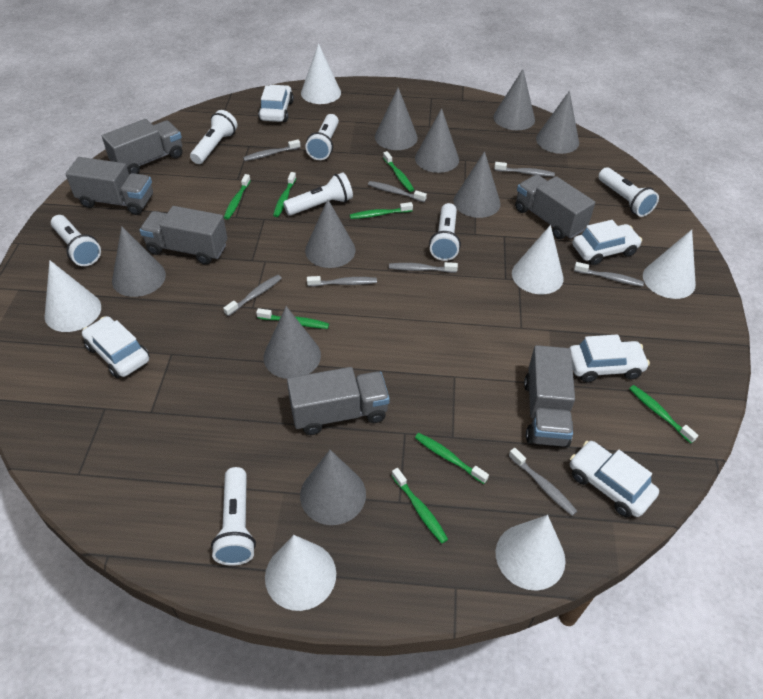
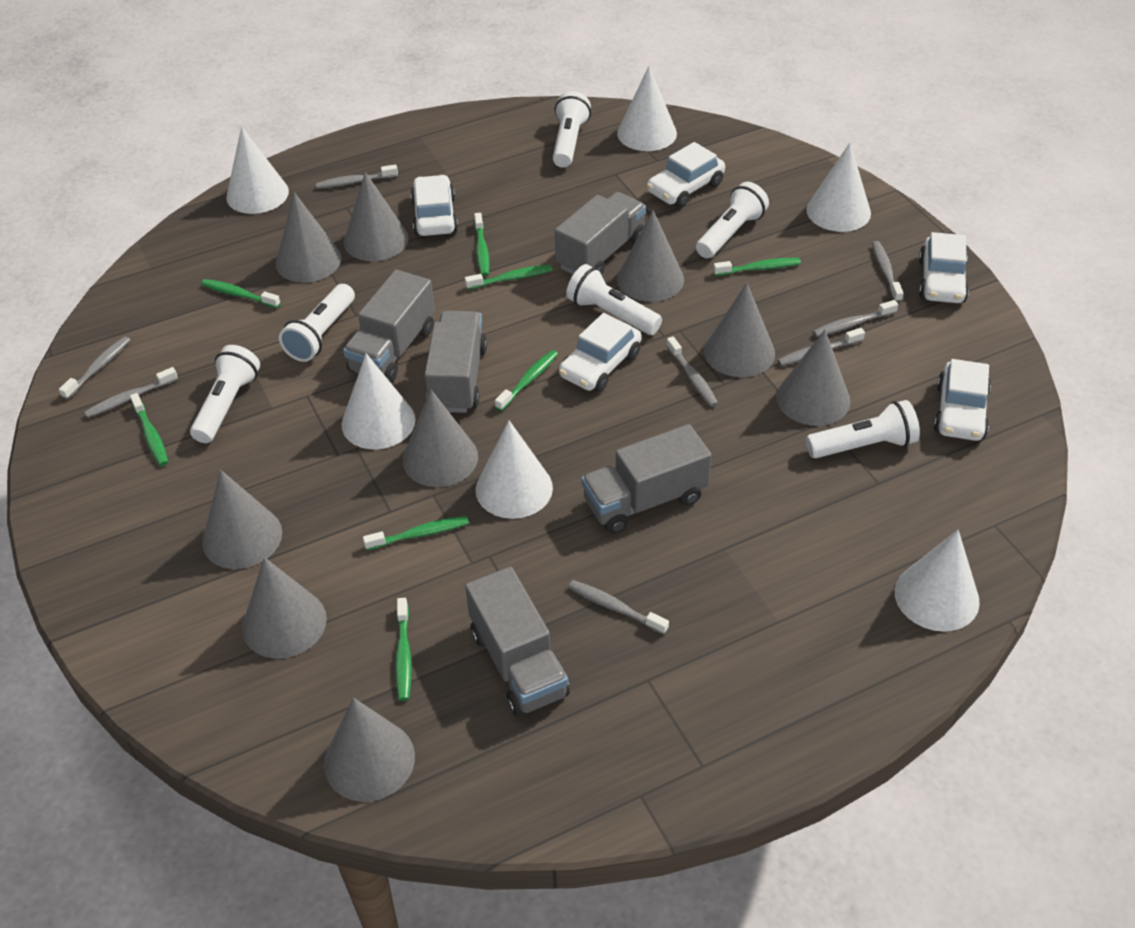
grey truck: [65,157,153,215] [102,119,183,175] [140,206,227,265] [287,367,390,435] [515,175,595,239] [524,345,575,447] = 6 -> [343,270,435,383] [425,311,487,413] [465,567,570,716] [555,192,646,275] [581,424,712,534] = 5
white flashlight: [51,215,101,266] [190,110,238,164] [211,467,256,566] [283,172,353,216] [305,114,339,160] [429,203,461,261] [598,167,659,217] = 7 -> [190,345,260,443] [279,284,355,362] [553,91,591,167] [566,264,662,335] [696,182,769,258] [806,400,920,458] = 6

